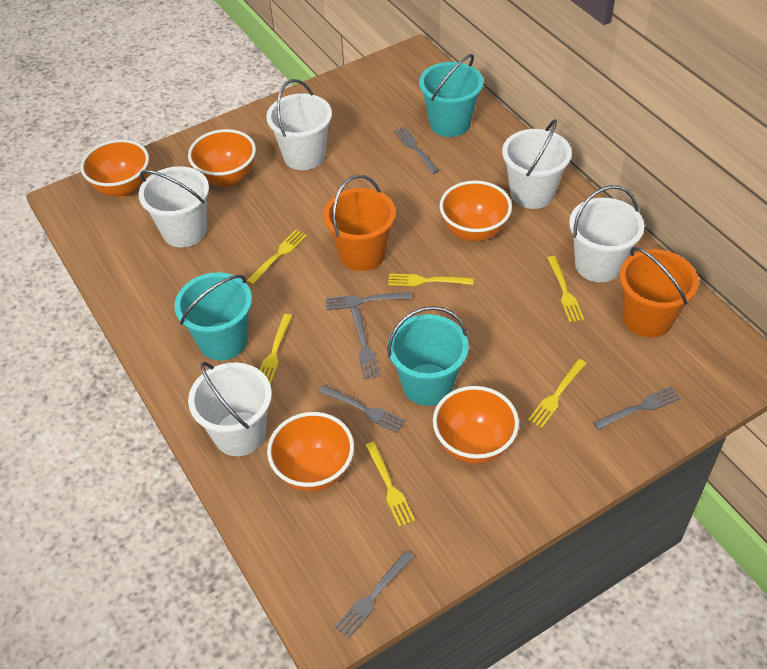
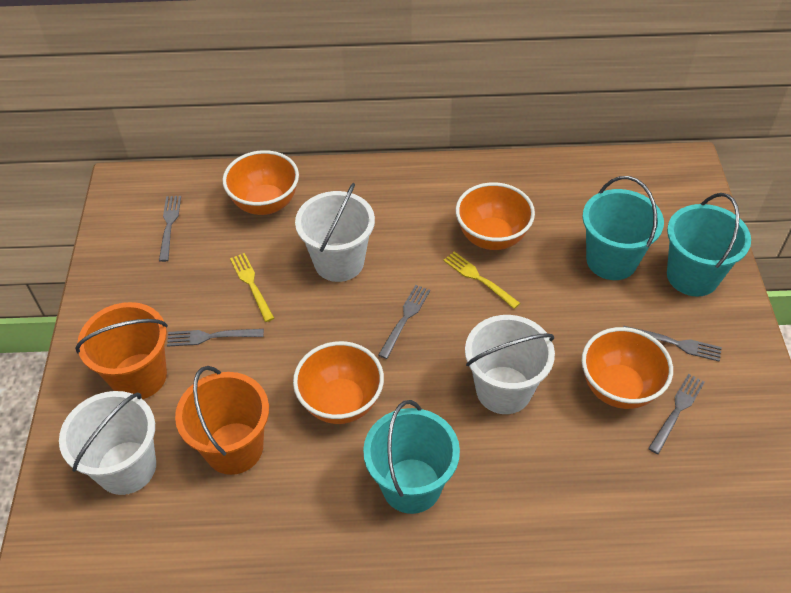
grey fork: [319,385,405,433] [326,292,412,310] [334,551,414,639] [351,307,380,379] [394,127,439,174] [593,386,680,430] = 6 -> [159,196,181,262] [167,329,264,347] [378,285,430,359] [623,326,722,362] [648,374,705,454] = 5
orange bowl: [81,139,149,197] [188,129,256,187] [267,412,354,492] [433,386,519,464] [440,181,512,242] = 5 -> [222,150,299,215] [293,341,384,424] [456,182,535,250] [582,327,673,409] = 4
white bucket: [139,166,209,247] [188,362,272,456] [266,79,332,170] [502,119,572,209] [569,185,644,282] = 5 -> [59,391,156,495] [295,183,375,282] [465,315,555,414] = 3
yellow fork: [247,230,307,285] [260,314,292,385] [365,442,415,527] [388,274,473,286] [528,359,587,428] [547,256,584,323] = 6 -> [230,253,274,322] [443,251,520,309] = 2

